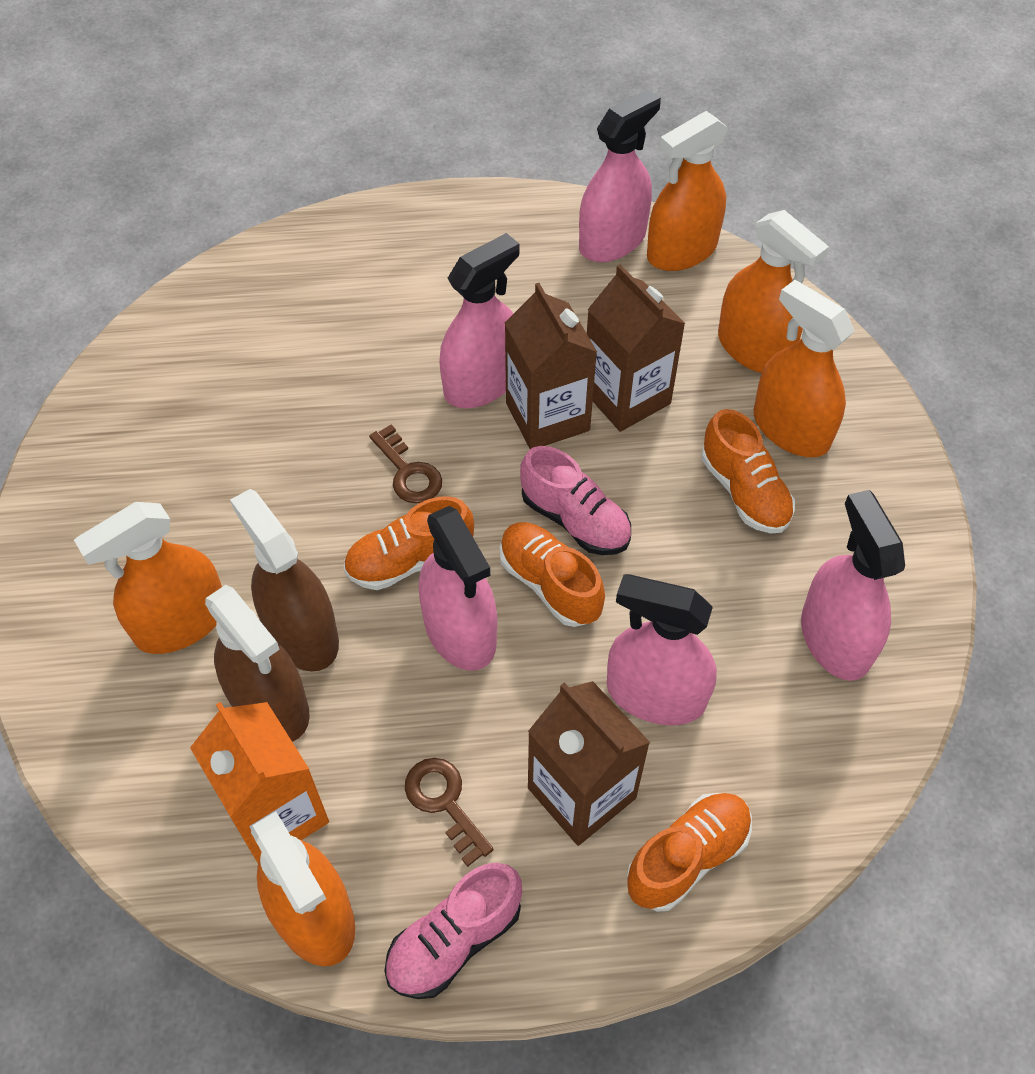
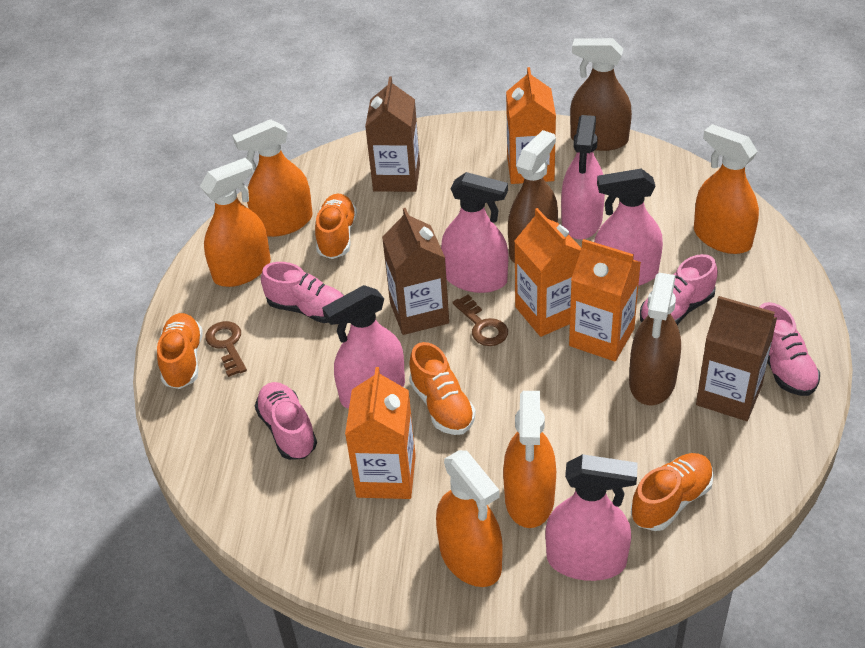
brown spray bottle: [205,585,310,742] [230,489,339,671] = 2 -> [508,130,558,263] [570,38,632,151] [629,273,681,406] = 3
orange carton: [190,702,329,863] = 1 -> [345,367,416,499] [506,67,556,184] [514,208,581,337] [569,239,641,362] = 4
pink shoe: [384,863,522,999] [520,446,631,555] = 2 -> [255,382,317,460] [261,262,344,323] [640,254,718,325] [759,302,820,396] = 4

